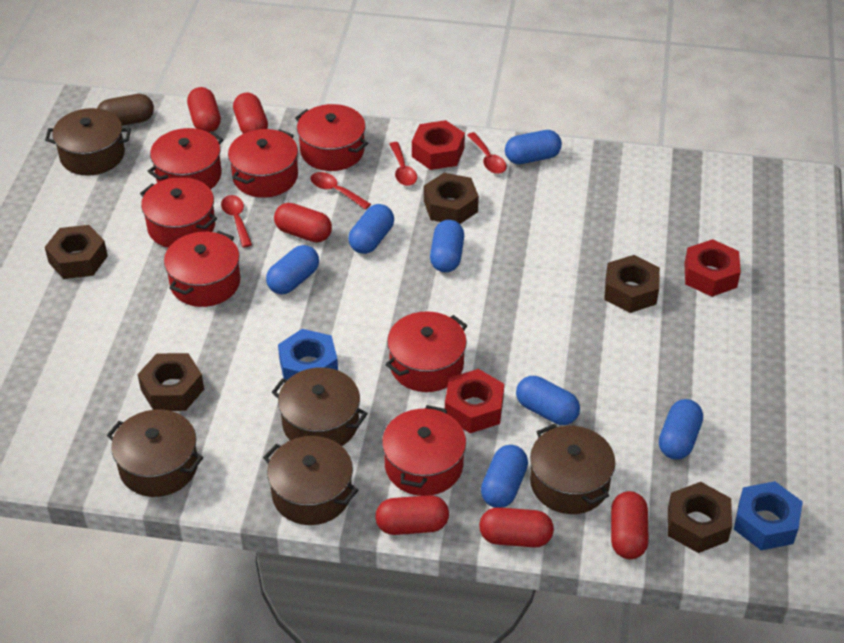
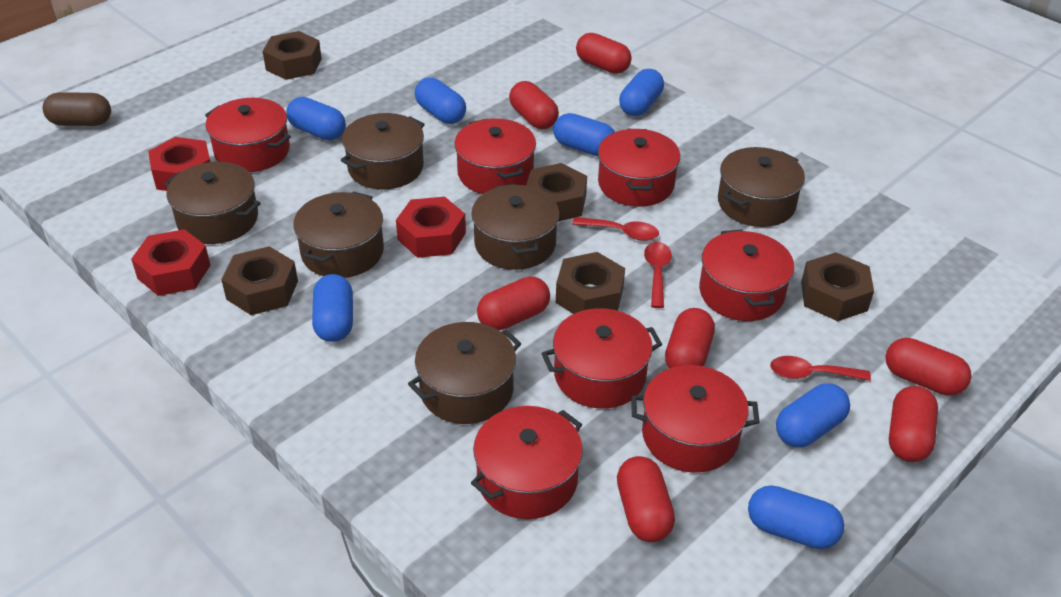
blue nut: [278,329,338,380] [734,481,803,550] = 2 -> none = 0
brown pot: [45,108,131,176] [107,409,203,497] [263,436,358,525] [272,367,368,446] [530,424,615,514] = 5 -> [164,162,261,244] [293,192,384,278] [341,113,425,189] [408,322,521,424] [471,184,559,270] [718,147,805,227] = 6
red capsule: [187,87,221,133] [233,92,268,134] [274,203,332,243] [375,495,449,535] [479,507,554,547] [611,491,649,559] = 6 -> [477,276,550,331] [509,81,559,129] [576,33,632,74] [617,456,675,542] [665,308,715,369] [885,338,971,396] [889,386,938,462] = 7
red spoon: [221,195,252,248] [310,172,371,210] [389,142,417,186] [467,132,507,174] = 4 -> [572,217,659,241] [644,242,672,308] [770,356,871,381] = 3

